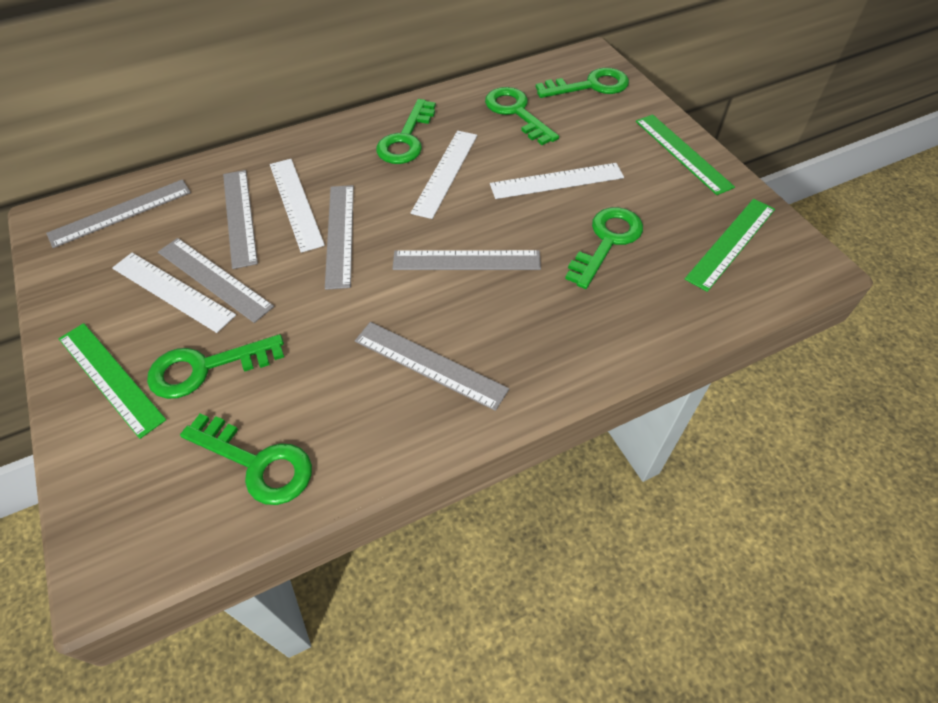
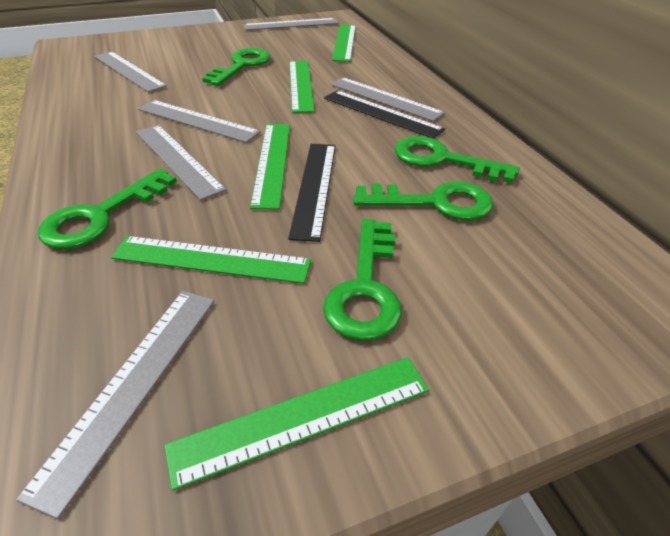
black ruler: none = 0 -> [288,144,336,242] [324,90,445,139] = 2
green key: [147,334,284,399] [180,413,312,505] [376,99,436,164] [485,87,559,145] [536,68,629,98] [565,207,643,289] = 6 -> [38,169,177,249] [202,48,271,86] [323,219,401,341] [353,181,493,220] [395,136,520,183] = 5
green ruler: [59,323,166,439] [636,114,735,195] [685,199,775,292] = 3 -> [111,236,311,284] [164,357,429,491] [250,124,290,209] [289,61,315,113] [332,24,356,62] = 5
white ruler: [112,253,236,333] [270,159,325,253] [411,131,477,219] [490,163,624,199] = 4 -> none = 0

